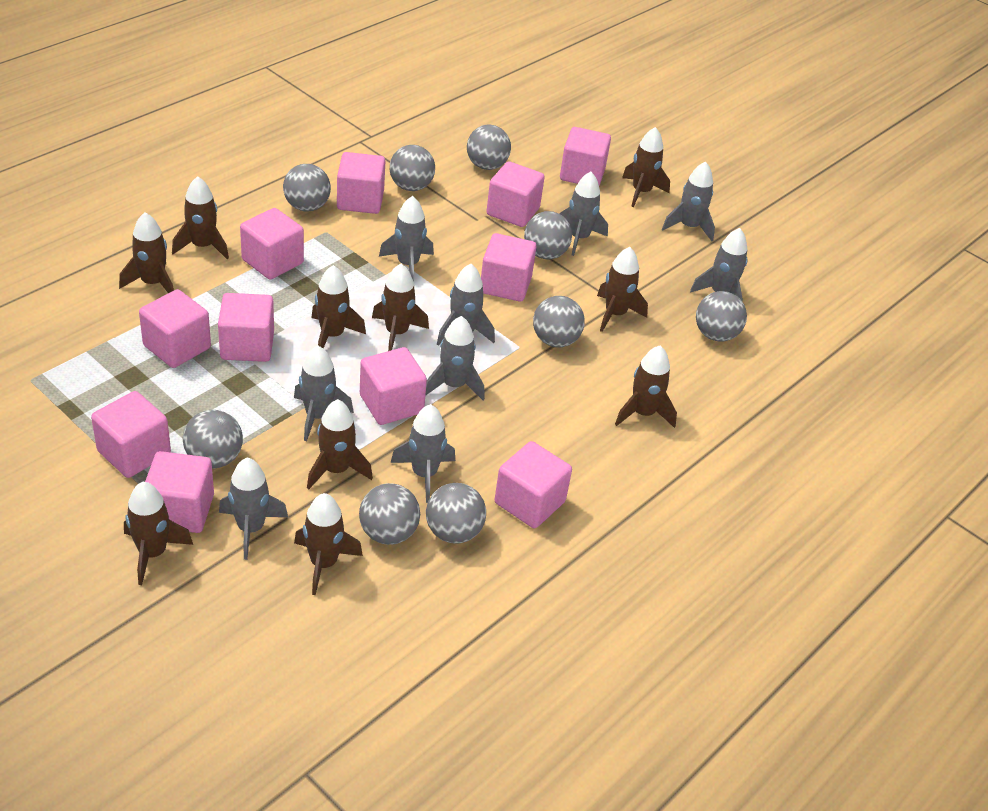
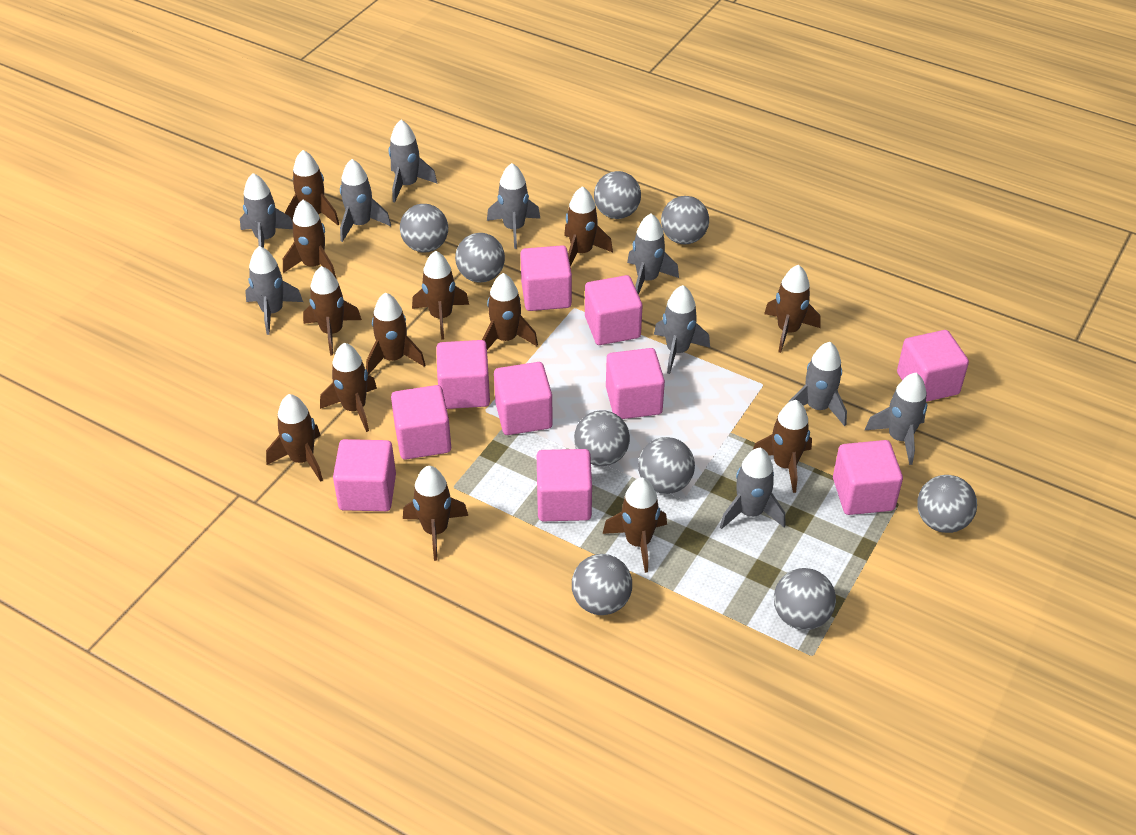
brown rocket: [119,212,174,293] [124,482,193,585] [172,176,229,259] [294,493,363,595] [307,399,373,489] [311,265,366,348] [372,264,429,351] [597,247,648,332] [615,345,677,428] [622,127,670,207] = 10 -> [266,394,323,482] [283,200,336,278] [285,150,339,225] [303,266,362,355] [320,343,377,432] [366,292,425,375] [403,466,468,561] [412,251,469,340] [482,273,538,350] [564,186,613,267] [603,478,667,573] [753,400,812,493] [764,265,820,353] = 13
grey rocket: [219,458,288,560] [294,346,354,441] [379,196,434,282] [391,404,455,503] [425,316,485,400] [437,264,495,346] [560,172,608,256] [662,161,715,241] [690,228,748,301] = 9 -> [240,173,293,248] [245,246,303,335] [340,159,391,242] [389,120,437,202] [487,163,541,249] [627,213,679,295] [654,285,710,374] [720,448,785,529] [788,342,847,426] [865,373,927,465] = 10
pink cube: [91,391,171,478] [139,289,211,368] [145,451,214,533] [218,293,274,362] [240,208,304,279] [337,152,385,214] [360,347,427,425] [481,233,537,302] [486,161,545,227] [495,441,572,528] [560,127,611,186] = 11 -> [333,439,396,511] [391,385,451,460] [436,340,490,409] [494,362,553,435] [520,245,572,311] [537,449,592,521] [585,275,642,345] [606,348,665,419] [833,440,903,515] [897,330,969,402] = 10

